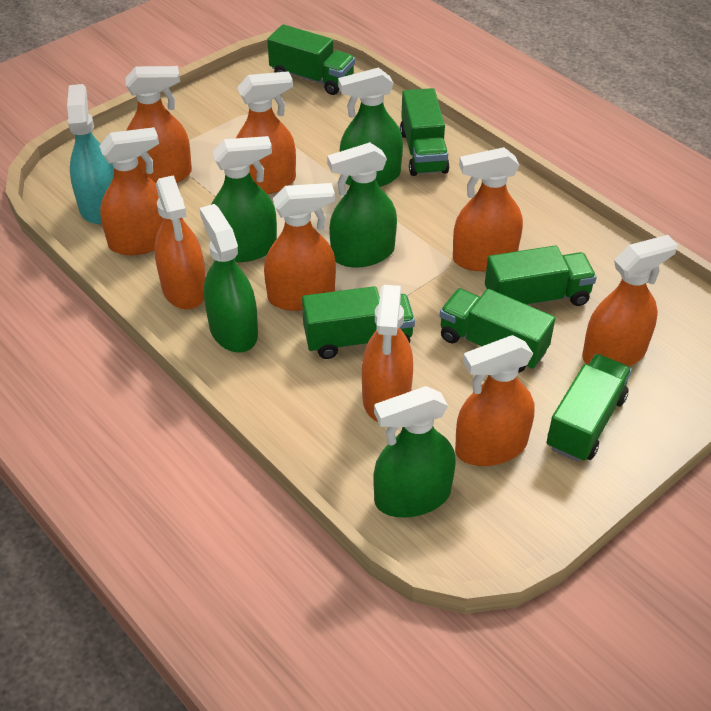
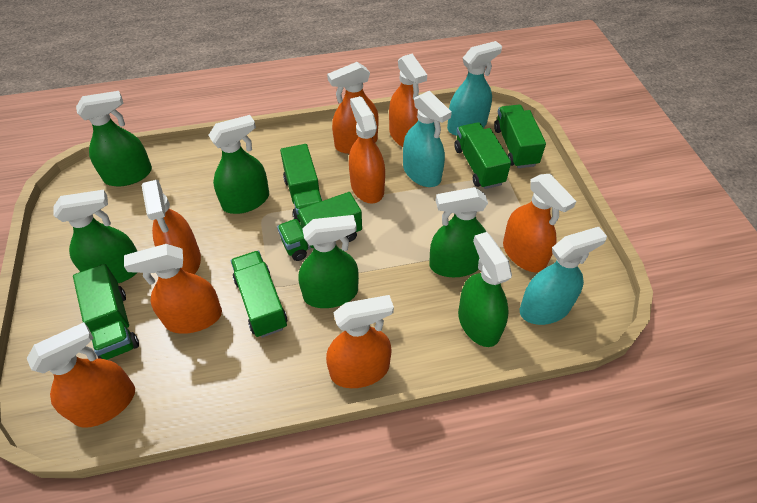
green spray bottle: [199,204,258,353] [211,136,277,262] [327,142,397,268] [338,67,403,187] [373,386,456,518] = 5 -> [53,190,137,283] [76,91,152,187] [208,115,269,214] [299,215,359,308] [429,187,488,277] [458,232,512,347] = 6
orange spray bottle: [99,127,163,255] [125,66,192,183] [155,175,206,309] [236,71,296,194] [264,183,336,311] [362,285,413,422] [453,147,523,271] [455,335,535,466] [582,235,678,366] = 9 -> [27,322,135,428] [124,244,222,334] [142,180,201,274] [326,295,394,388] [327,62,379,154] [349,96,385,203] [389,54,427,147] [503,174,576,273] = 8
turquoise spray bottle: [67,84,114,224] = 1 -> [403,91,452,187] [447,41,502,136] [520,227,607,325] = 3

